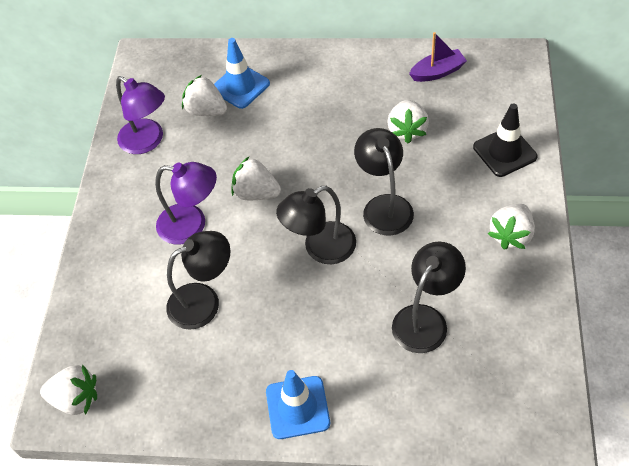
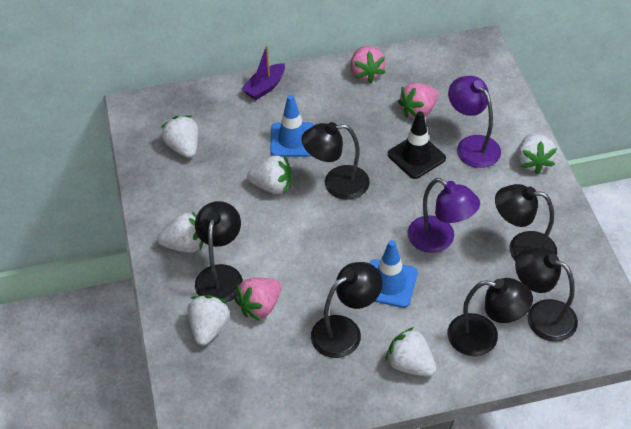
black lamp: [166,231,230,330] [276,186,356,264] [354,128,414,236] [392,242,466,353] = 4 -> [195,201,243,302] [301,122,370,200] [311,262,382,358] [448,278,533,356] [495,184,557,261] [515,247,578,342] = 6
pink strawberry: none = 0 -> [235,278,282,321] [351,46,386,83] [398,83,438,119] = 3
white strawberry: [40,364,97,415] [182,75,227,116] [231,157,281,200] [387,100,429,143] [488,204,535,249] = 5 -> [157,211,204,253] [161,115,198,158] [187,295,230,346] [247,155,292,194] [385,327,436,377] [518,133,557,174] = 6

